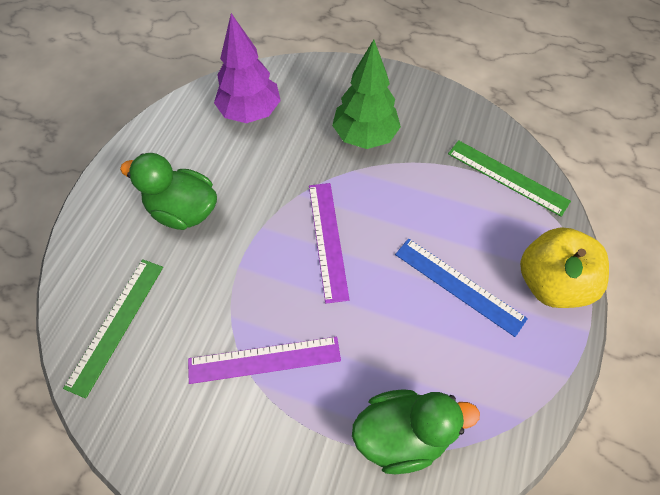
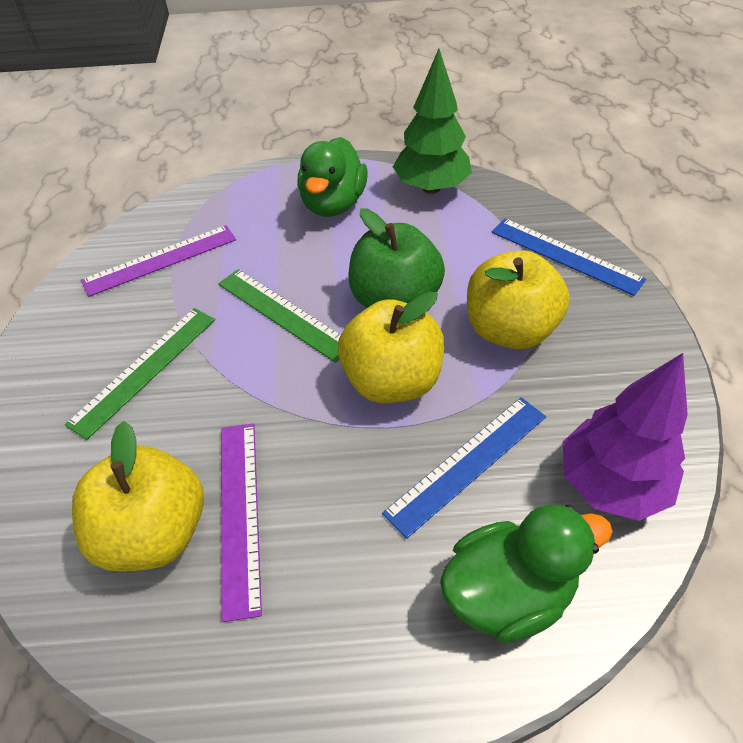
blue ruler: [395,239,528,337] = 1 -> [382,397,546,539] [491,218,646,296] = 2
green apple: none = 0 -> [348,208,445,308] = 1
yellow apple: [520,227,609,308] = 1 -> [72,421,204,572] [338,291,444,403] [467,250,569,349] = 3

